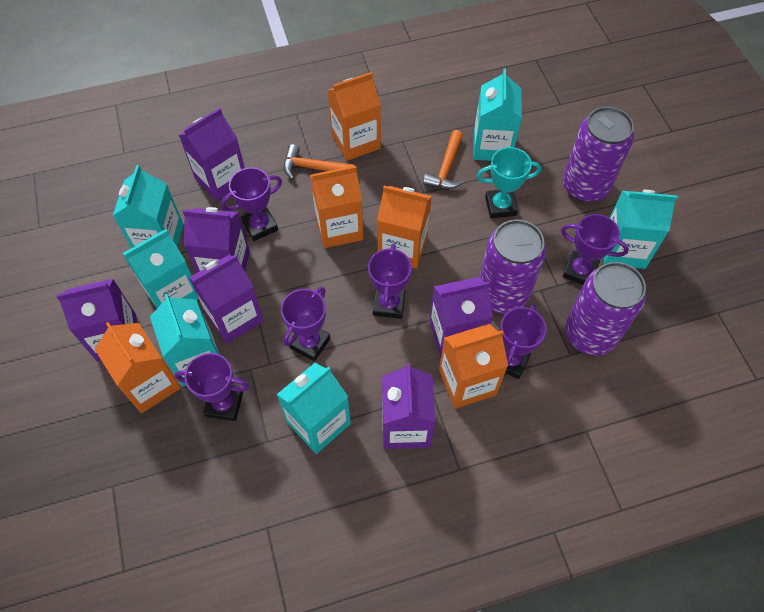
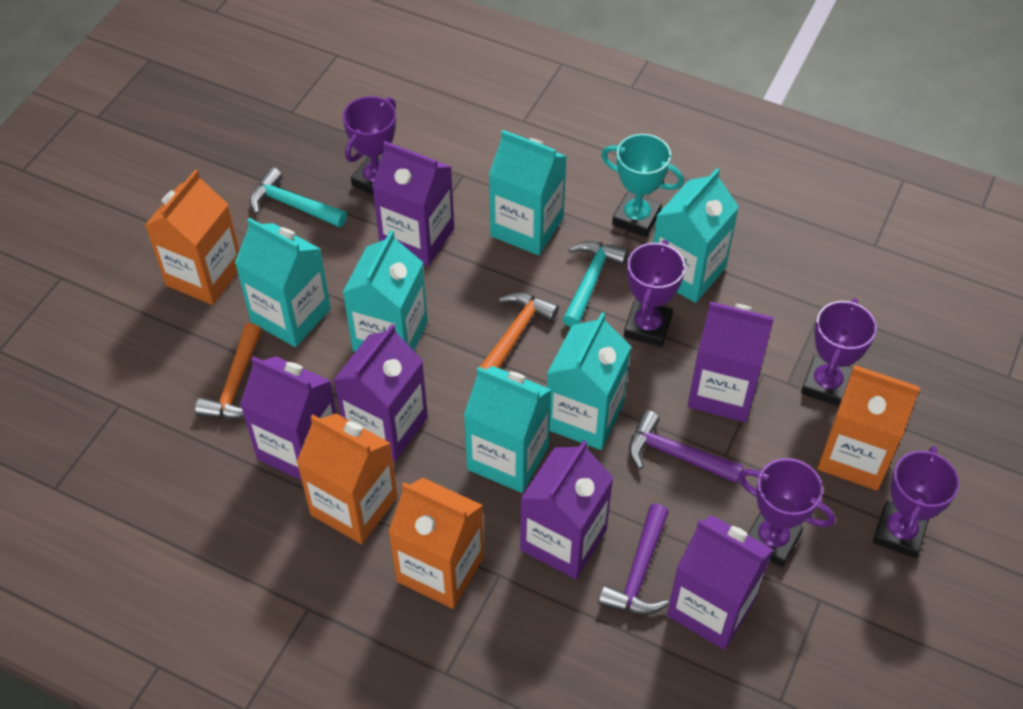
orange carton: [95,322,181,413] [310,166,363,248] [328,72,381,161] [377,186,432,269] [439,324,508,409] = 5 -> [145,170,239,305] [297,413,398,544] [388,477,484,609] [818,365,920,491] = 4
purple can: [479,220,546,314] [563,106,634,202] [565,262,646,356] = 3 -> none = 0
purple hammer: none = 0 -> [598,504,669,615] [629,410,744,483] = 2
purple trophy: [174,353,250,421] [221,167,282,241] [281,287,331,362] [368,244,412,319] [500,304,547,379] [561,214,629,285] = 6 -> [343,96,396,196] [624,240,685,347] [738,458,835,567] [801,298,877,406] [873,446,959,558] = 5
turquoise hammer: none = 0 -> [250,167,347,227] [562,241,628,327] = 2

